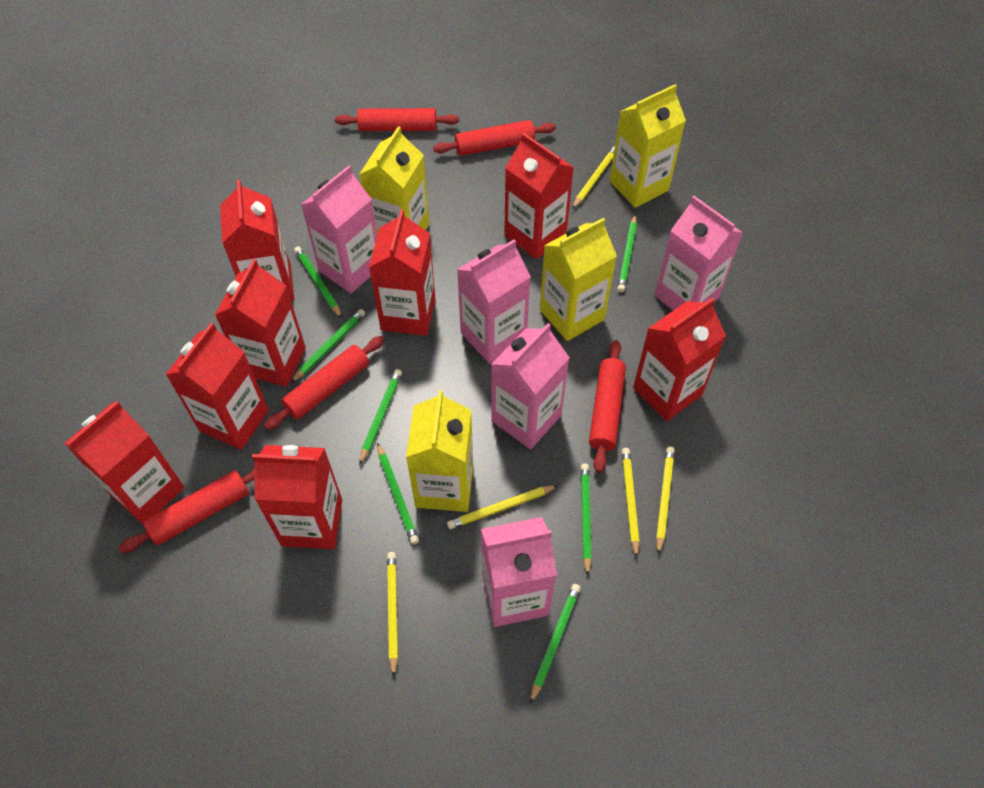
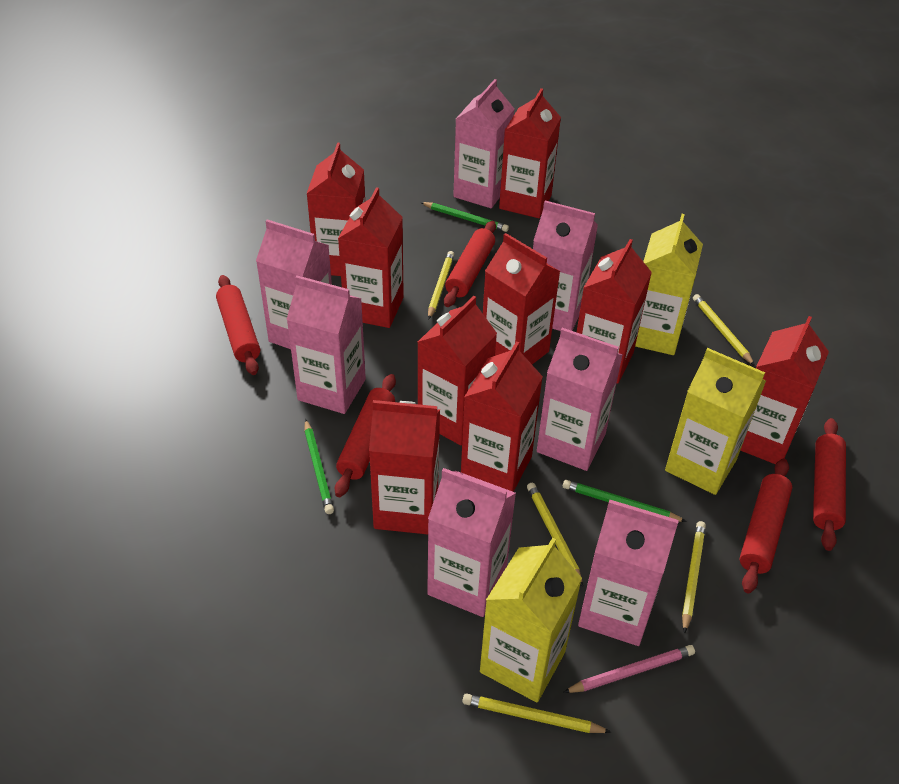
green pencil: [291,309,365,383] [294,246,342,318] [359,369,402,465] [377,442,419,544] [530,584,581,704] [581,463,592,576] [618,215,637,292] = 7 -> [304,419,334,514] [420,202,509,232] [563,480,687,522] = 3
pink carton: [301,166,377,293] [457,239,531,364] [481,517,557,627] [491,323,570,449] [655,196,743,310] = 5 -> [256,219,332,349] [286,275,366,414] [427,468,516,617] [453,79,514,208] [533,200,598,331] [537,328,623,471] [578,500,679,646] = 7
pink pencil: none = 0 -> [563,645,695,693] = 1
red carton: [64,401,185,525] [166,323,269,450] [215,259,306,387] [220,180,294,300] [252,445,342,549] [369,209,435,336] [504,133,574,259] [633,298,726,421] = 8 -> [307,143,365,276] [338,187,404,328] [369,400,440,534] [418,296,497,445] [461,342,543,492] [483,233,561,364] [499,88,561,218] [577,239,652,384] [740,316,829,464] = 9
yellow carton: [359,126,429,235] [406,390,473,512] [540,218,617,341] [610,84,686,208] = 4 -> [480,538,582,702] [635,214,703,355] [665,348,766,495] = 3

